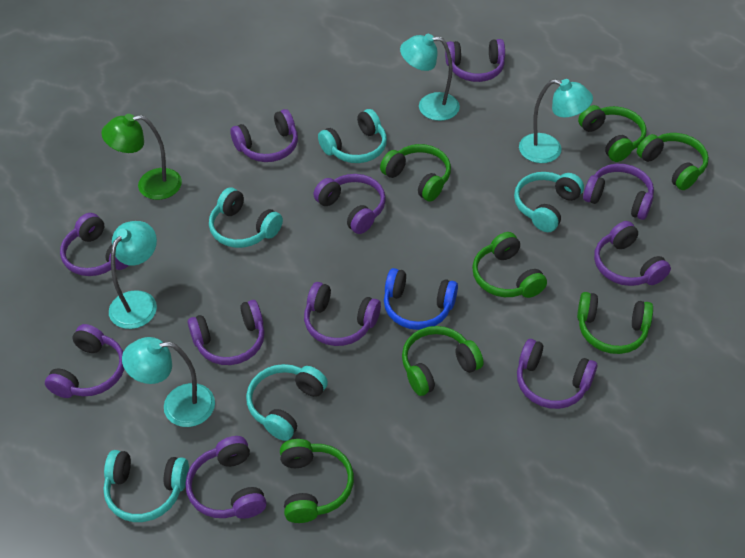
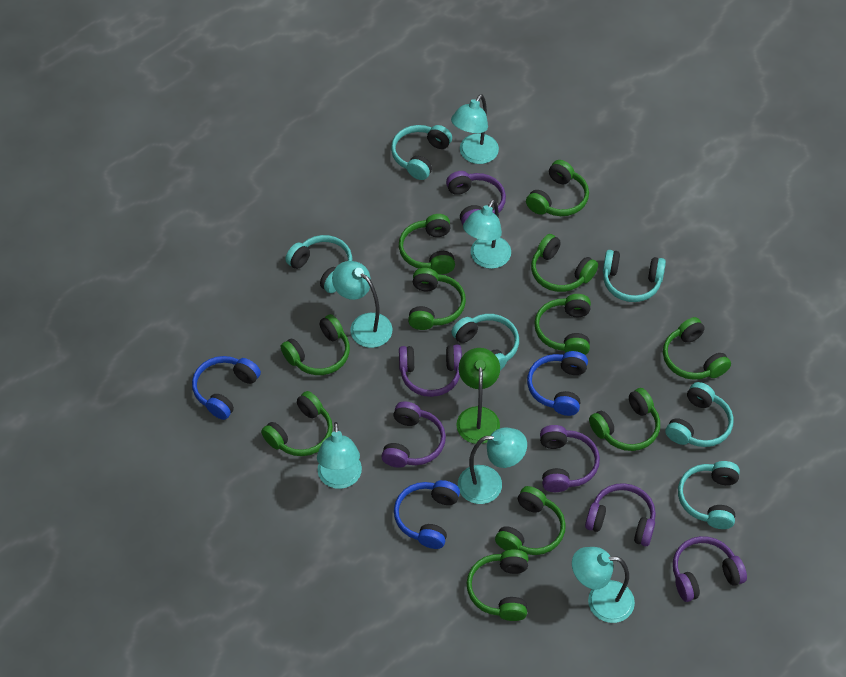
blue headphones: [384,268,458,330] = 1 -> [192,356,261,420] [394,480,460,549] [527,351,588,416] = 3
green headphones: [280,439,354,523] [380,144,451,202] [402,326,483,396] [472,232,547,298] [577,292,653,354] [578,105,646,162] [637,133,709,190] = 7 -> [261,391,333,456] [281,314,350,375] [399,214,455,274] [408,268,466,330] [467,550,528,621] [495,486,566,555] [526,160,589,216] [531,234,598,292] [534,294,591,355] [589,388,660,451] [663,317,731,380] = 11
purple headphones: [45,324,124,398] [60,213,129,276] [185,436,267,519] [188,300,265,365] [230,109,298,162] [304,282,381,346] [313,174,386,234] [445,39,505,82] [517,339,597,409] [583,164,654,220] [594,221,671,286] = 11 -> [381,401,446,468] [399,345,462,397] [446,171,506,225] [540,425,600,492] [585,483,656,546] [673,536,747,602] = 6
turquoise headphones: [103,450,189,522] [209,187,283,248] [246,364,328,441] [318,109,387,163] [514,172,584,232] = 5 -> [285,235,352,293] [391,125,452,180] [451,314,519,371] [603,250,666,302] [666,382,734,447] [678,461,740,529] = 6
turquoise lamp: [109,221,157,329] [122,337,215,427] [400,34,460,121] [519,79,593,163] = 4 -> [317,422,362,489] [332,261,392,348] [451,94,499,164] [458,428,527,504] [463,199,511,269] [572,547,635,623] = 6

